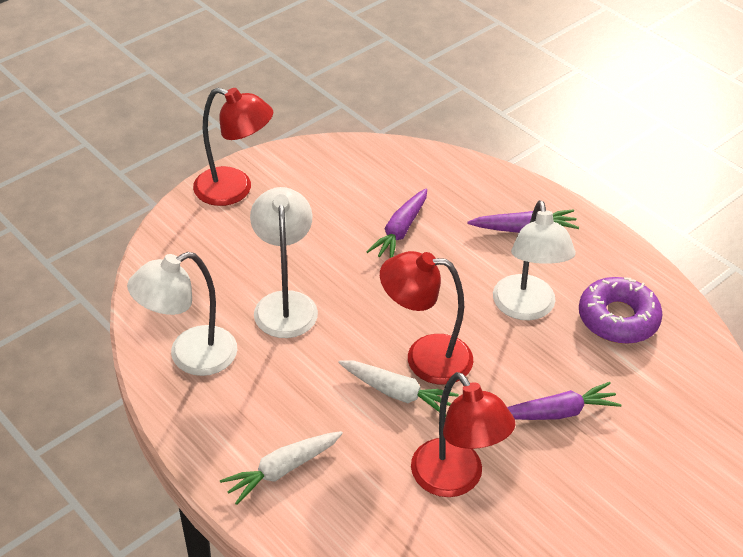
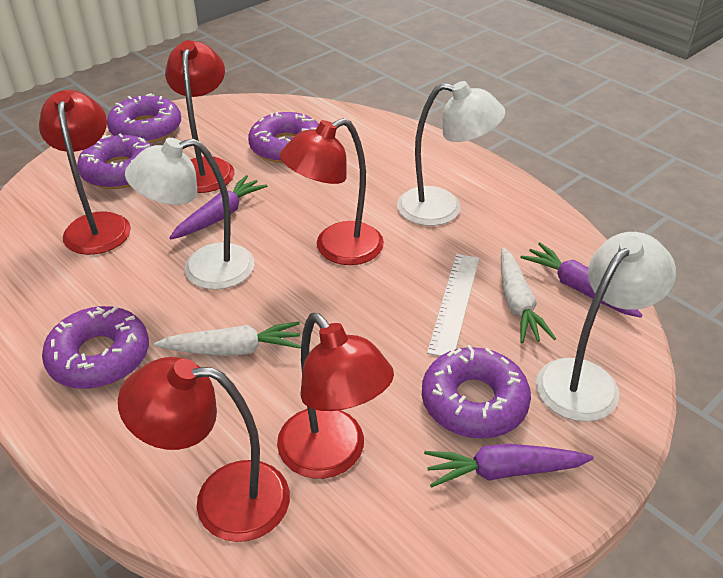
purple donut: [579,277,663,344] = 1 -> [42,306,149,389] [77,133,152,189] [107,93,181,143] [248,112,319,163] [422,345,531,439] = 5
red lamp: [193,88,273,206] [380,251,473,385] [411,372,515,497] = 3 -> [39,90,131,255] [118,357,290,542] [165,40,234,193] [277,313,394,479] [280,118,384,265] = 5
white ruler: none = 0 -> [427,254,479,356] = 1

